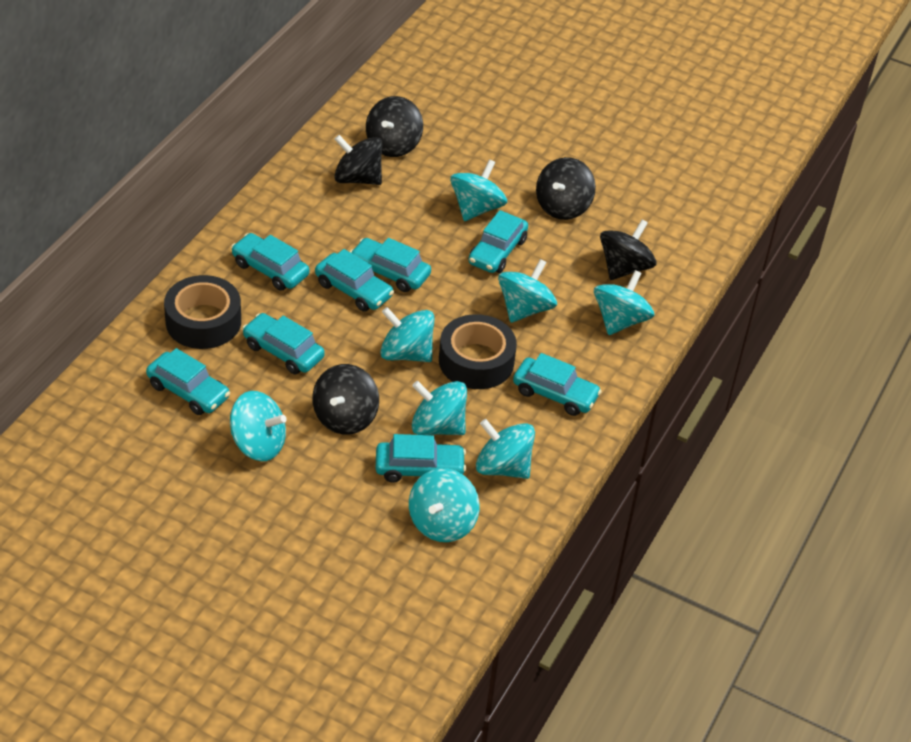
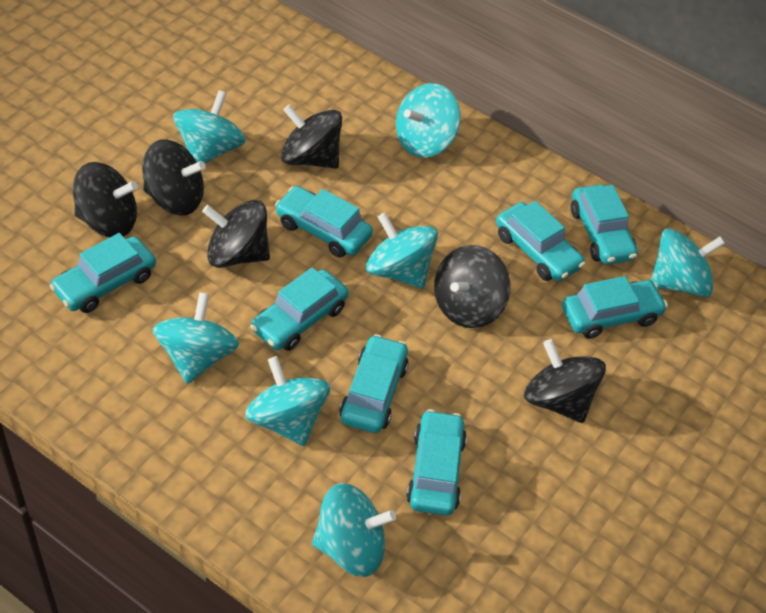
black spinning top: [312,364,379,435] [334,135,382,185] [366,96,423,157] [536,157,596,220] [600,219,657,280] = 5 -> [73,162,138,237] [142,140,206,216] [202,200,270,268] [281,104,342,169] [434,245,511,328] [524,339,606,423] = 6
black tape: [164,275,241,349] [439,314,517,389] = 2 -> none = 0
turquoise spinning top: [230,391,287,461] [380,307,435,362] [409,468,480,542] [412,381,467,435] [450,159,507,221] [476,419,535,479] [498,259,557,323] [594,270,655,335] = 8 -> [152,292,239,384] [173,90,246,164] [245,356,330,446] [312,483,396,577] [366,213,438,288] [396,83,460,158] [651,228,725,297] = 7

